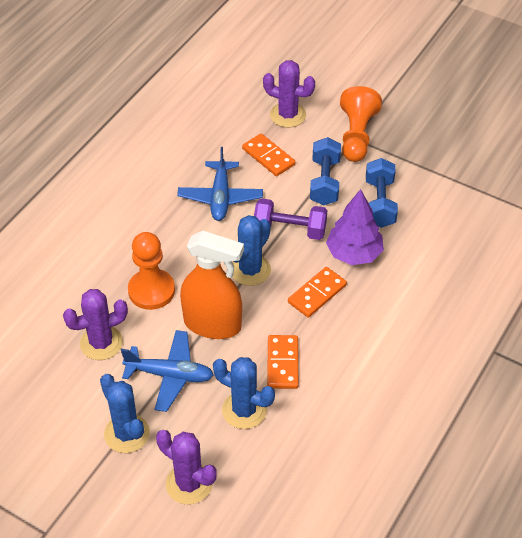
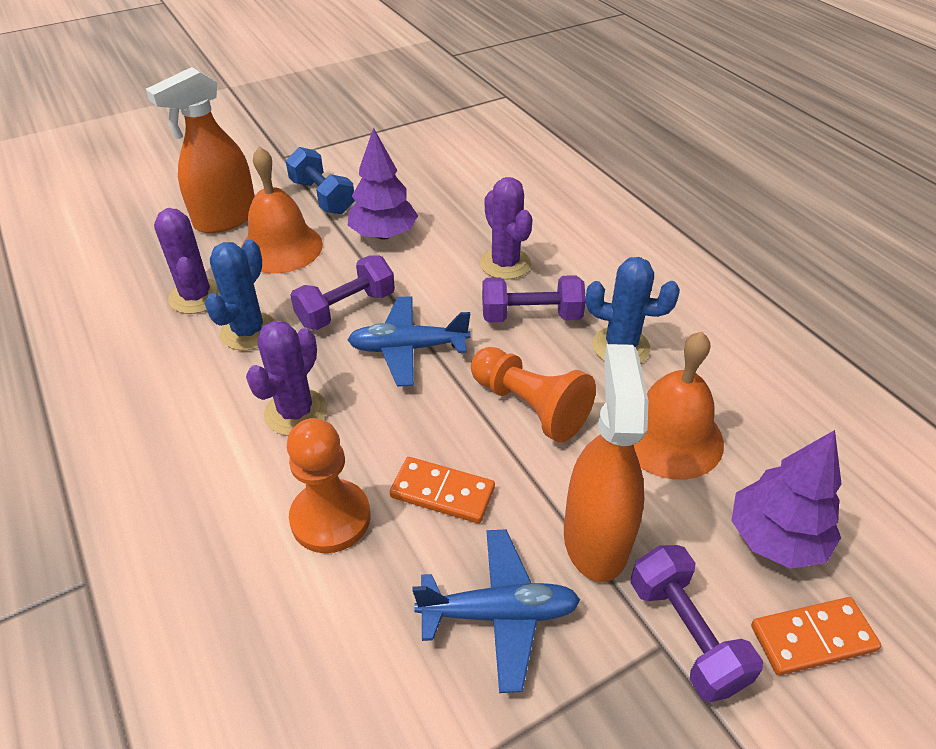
blue cactus: [100,374,150,453] [213,357,275,429] [232,215,271,286] = 3 -> [205,239,275,350] [586,257,680,363] = 2
blue dumbbell: [310,137,341,205] [366,158,398,228] = 2 -> [286,147,355,214] = 1
orange bell: none = 0 -> [241,146,323,274] [634,332,724,480] = 2
orange domino: [242,134,295,176] [267,335,298,389] [288,267,347,318] = 3 -> [390,457,495,523] [751,597,881,675] = 2
orange spray bottle: [180,231,244,339] = 1 -> [146,67,255,233] [564,344,648,582] = 2
purple dumbbell: [254,198,327,240] = 1 -> [290,255,395,330] [482,275,586,322] [630,545,763,702] = 3
purple tree: [326,189,384,265] = 1 -> [348,128,418,240] [731,430,842,569] = 2

